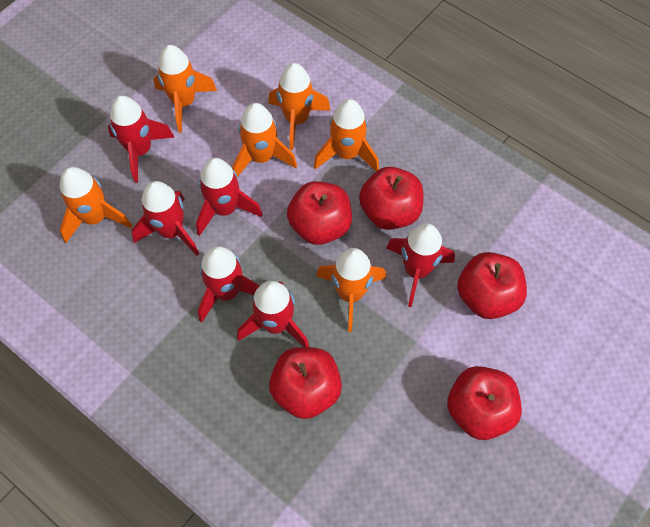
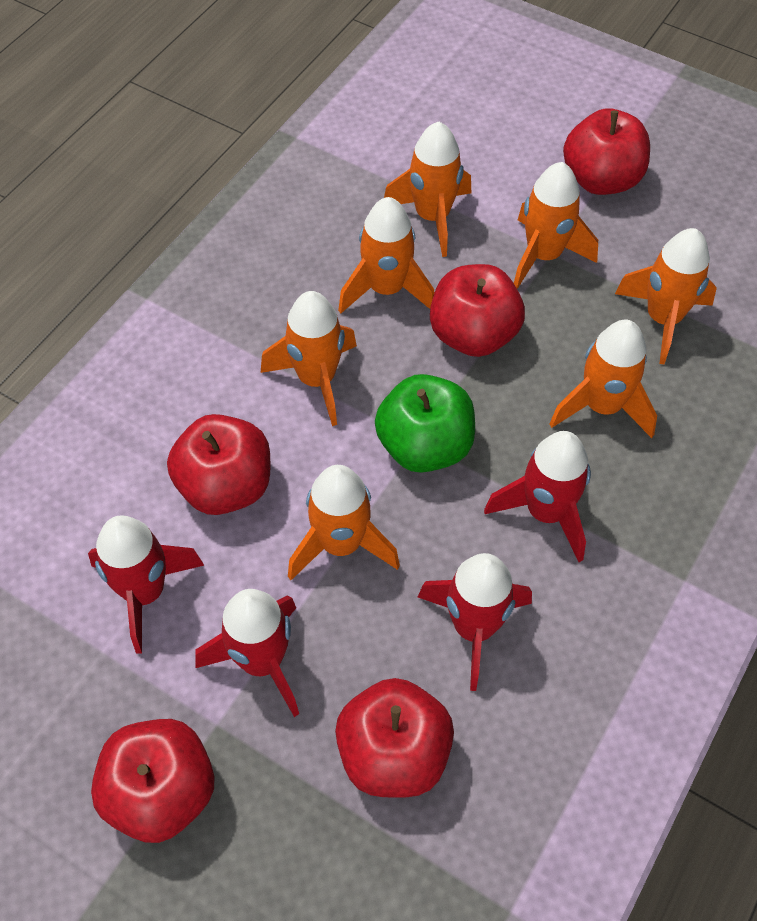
green apple: none = 0 -> [375,374,475,473] = 1
orange rocket: [60,167,132,243] [154,45,217,133] [232,103,297,177] [268,63,330,150] [314,99,379,171] [316,248,386,332] = 6 -> [261,291,357,426] [288,465,400,580] [338,197,435,313] [384,122,471,257] [514,162,598,289] [549,320,657,438] [615,228,717,364] = 7
red rocket: [108,96,175,183] [131,181,199,256] [196,158,263,236] [198,246,259,323] [237,281,309,347] [386,223,455,307] = 6 -> [88,515,204,654] [195,589,299,717] [418,553,532,691] [484,431,591,562] = 4

